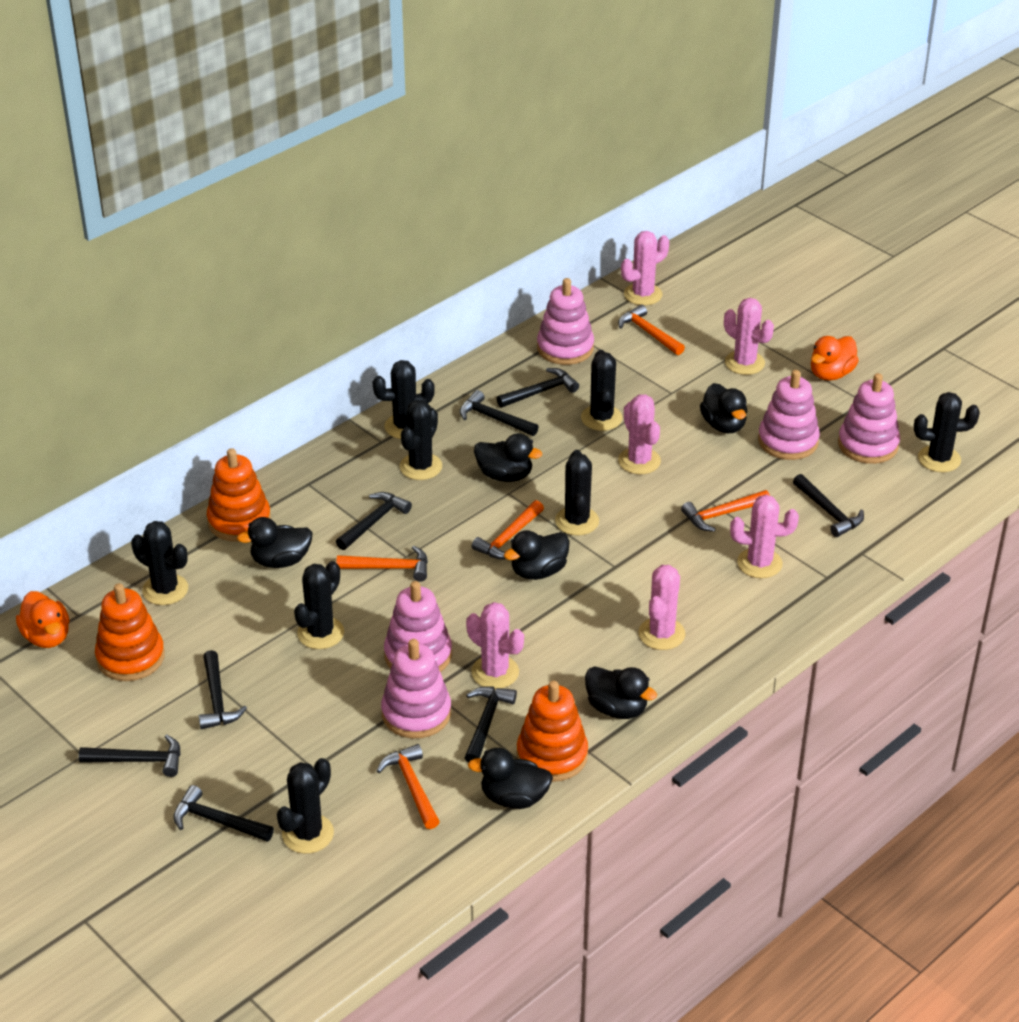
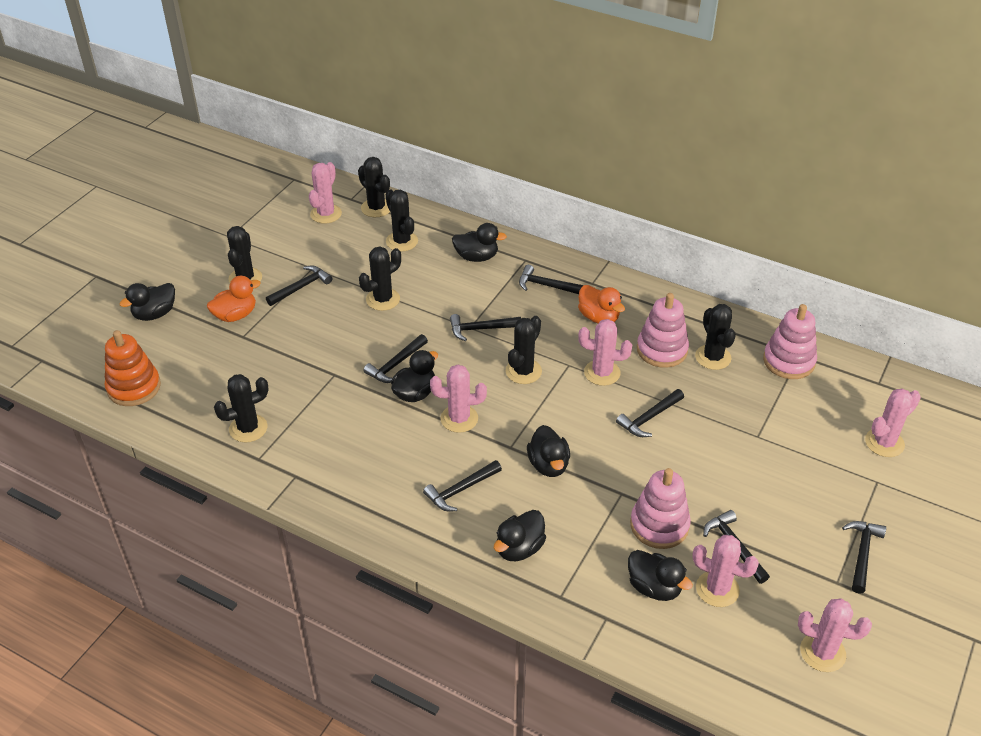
black cactus: [131,521,188,605] [277,758,334,854] [294,561,344,649] [373,360,435,439] [400,400,442,480] [555,450,599,536] [581,350,623,431] [914,392,980,472] = 8 -> [214,374,269,443] [227,226,262,283] [358,157,390,217] [359,247,401,311] [386,189,418,252] [506,316,542,384] [695,304,736,370] = 7
orange hammer: [336,546,428,582] [377,744,440,829] [472,500,544,560] [618,304,685,355] [681,490,770,532] = 5 -> none = 0
orange stacking toy: [95,583,165,681] [207,448,271,542] [517,681,588,782] = 3 -> [105,330,161,406] = 1
pink stacking toy: [381,639,451,738] [384,581,452,672] [537,278,594,365] [758,370,820,460] [838,373,900,464] = 5 -> [630,468,691,549] [637,293,689,368] [763,304,817,379] = 3

